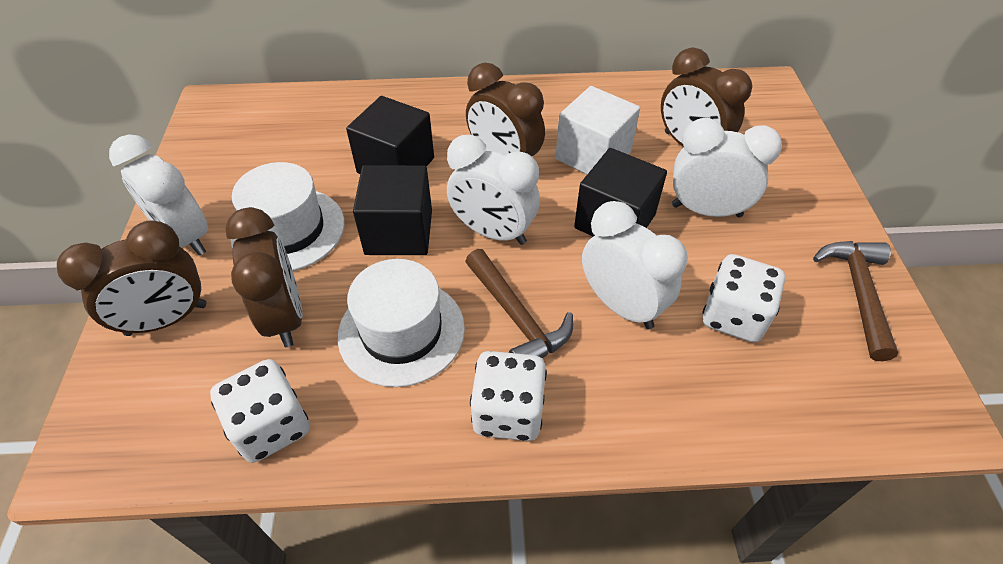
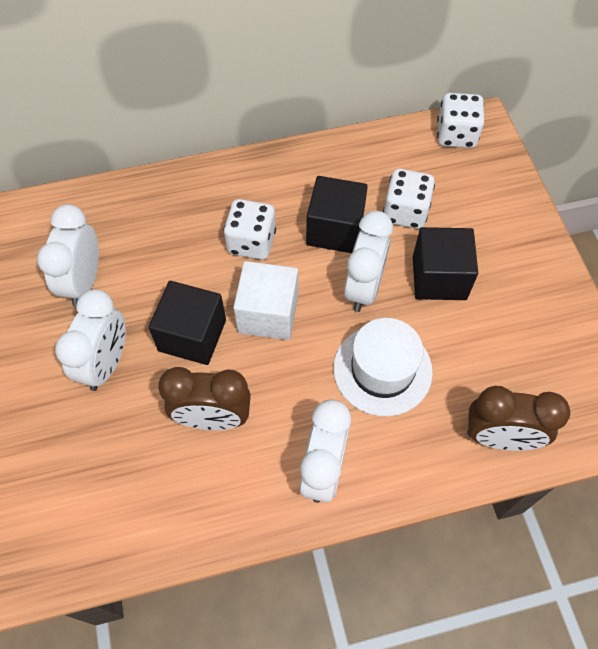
brown clock: [57,220,206,336] [225,207,303,347] [466,63,545,157] [661,47,752,147] = 4 -> [158,367,251,430] [467,386,570,451] = 2
brown hammer: [465,249,573,358] [813,241,898,362] = 2 -> none = 0
white hat: [230,162,344,271] [338,259,465,387] = 2 -> [333,318,433,417] = 1

